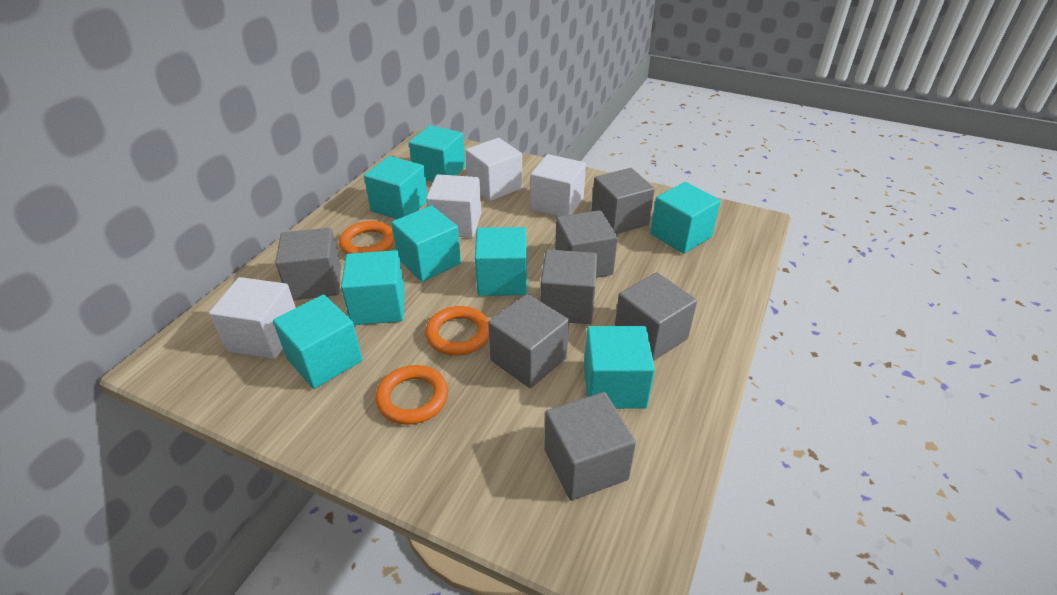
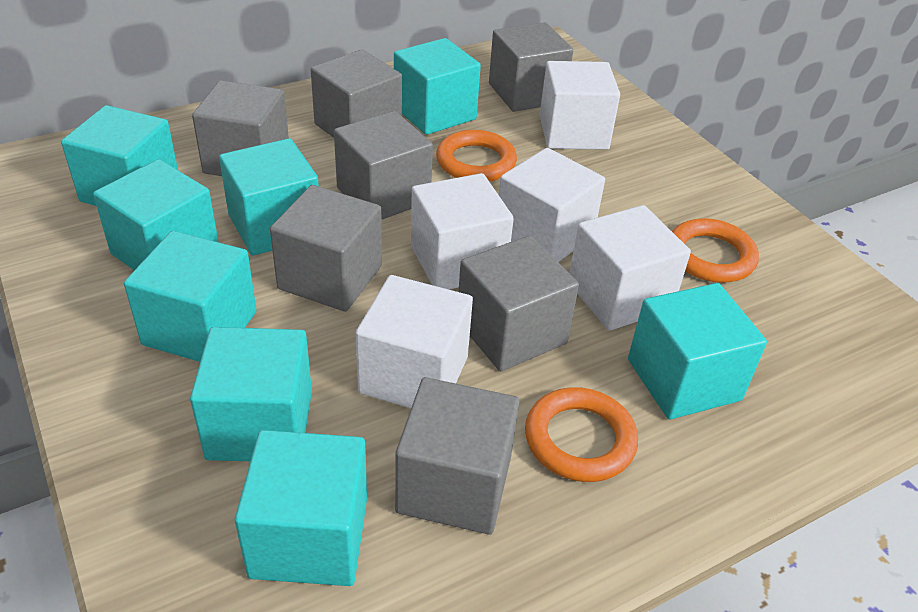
white cube: [209,277,296,359] [426,174,481,238] [465,138,522,201] [531,154,586,217] = 4 -> [355,275,473,408] [411,173,514,289] [499,148,605,262] [540,61,620,150] [569,205,691,331] = 5

